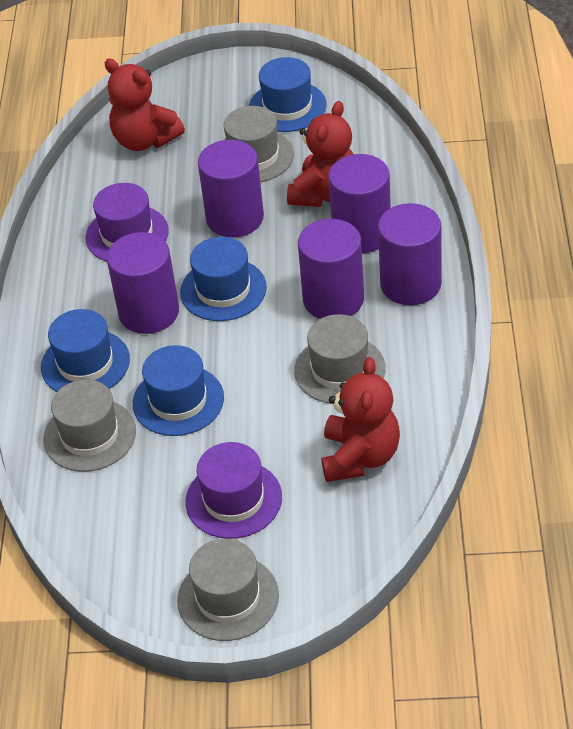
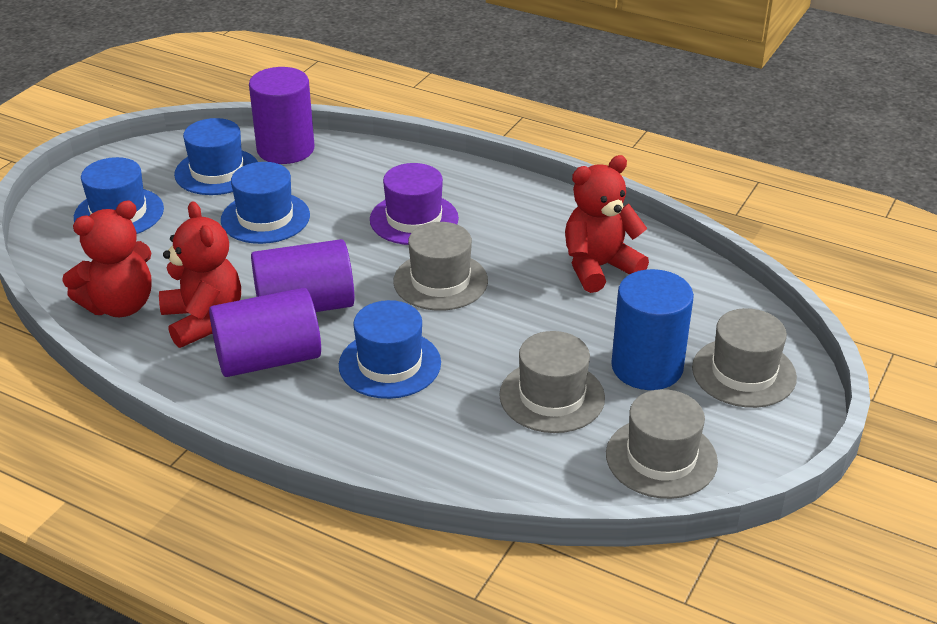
blue cylinder: none = 0 -> [611,269,694,390] = 1
purple cylinder: [107,232,179,334] [198,140,264,237] [298,219,364,319] [328,154,391,253] [378,203,442,305] = 5 -> [209,288,321,377] [249,67,314,164] [251,239,355,312] = 3
purple hat: [85,183,169,262] [185,442,282,539] = 2 -> [370,163,459,245] = 1

